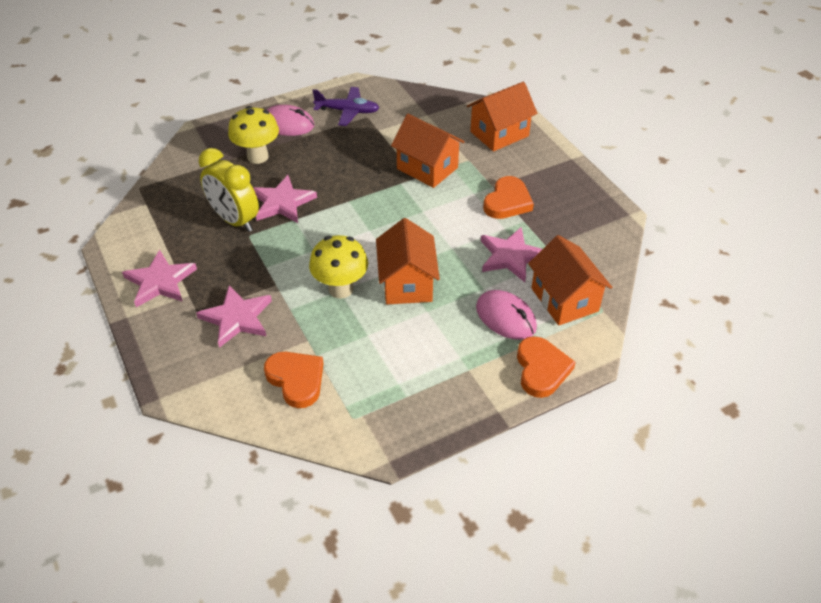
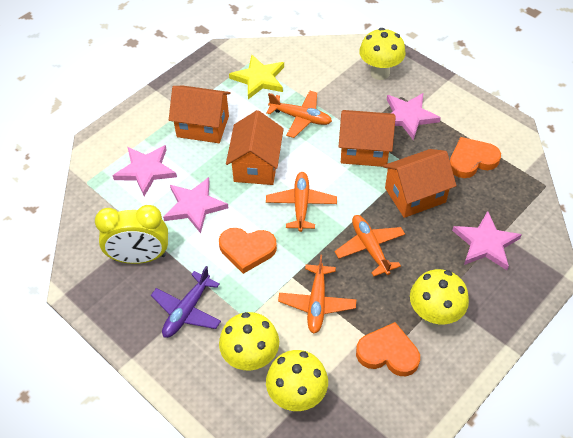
orange plane: none = 0 -> [266,91,332,138] [266,172,337,232] [278,255,356,333] [335,215,405,276] = 4
pink mouse: [267,105,315,136] [476,290,537,340] = 2 -> none = 0
yellow mushroom: [228,106,279,164] [309,235,368,299] = 2 -> [219,312,279,371] [266,350,328,411] [359,28,406,80] [410,269,469,327] = 4
yellow star: none = 0 -> [229,55,284,99] = 1

